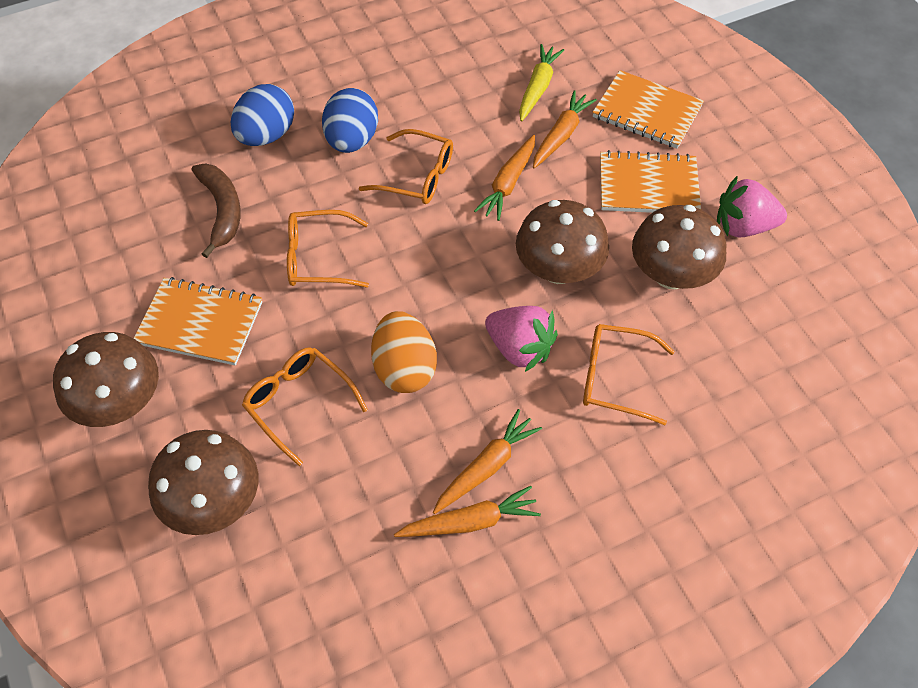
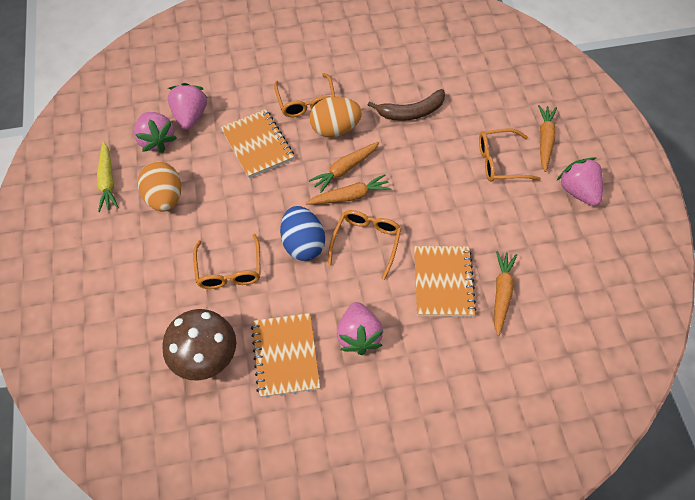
blue egg: [231,84,294,146] [322,88,378,153] = 2 -> [280,206,325,261] = 1
brown mushroom: [53,332,159,427] [148,430,258,535] [516,200,609,284] [632,205,726,289] = 4 -> [163,309,236,381] = 1
orange egg: [371,311,437,393] = 1 -> [138,162,181,212] [310,97,362,137] = 2
pink strawberry: [485,306,558,372] [717,176,787,237] = 2 -> [134,112,177,153] [168,83,207,130] [337,302,383,355] [557,157,603,206] = 4

